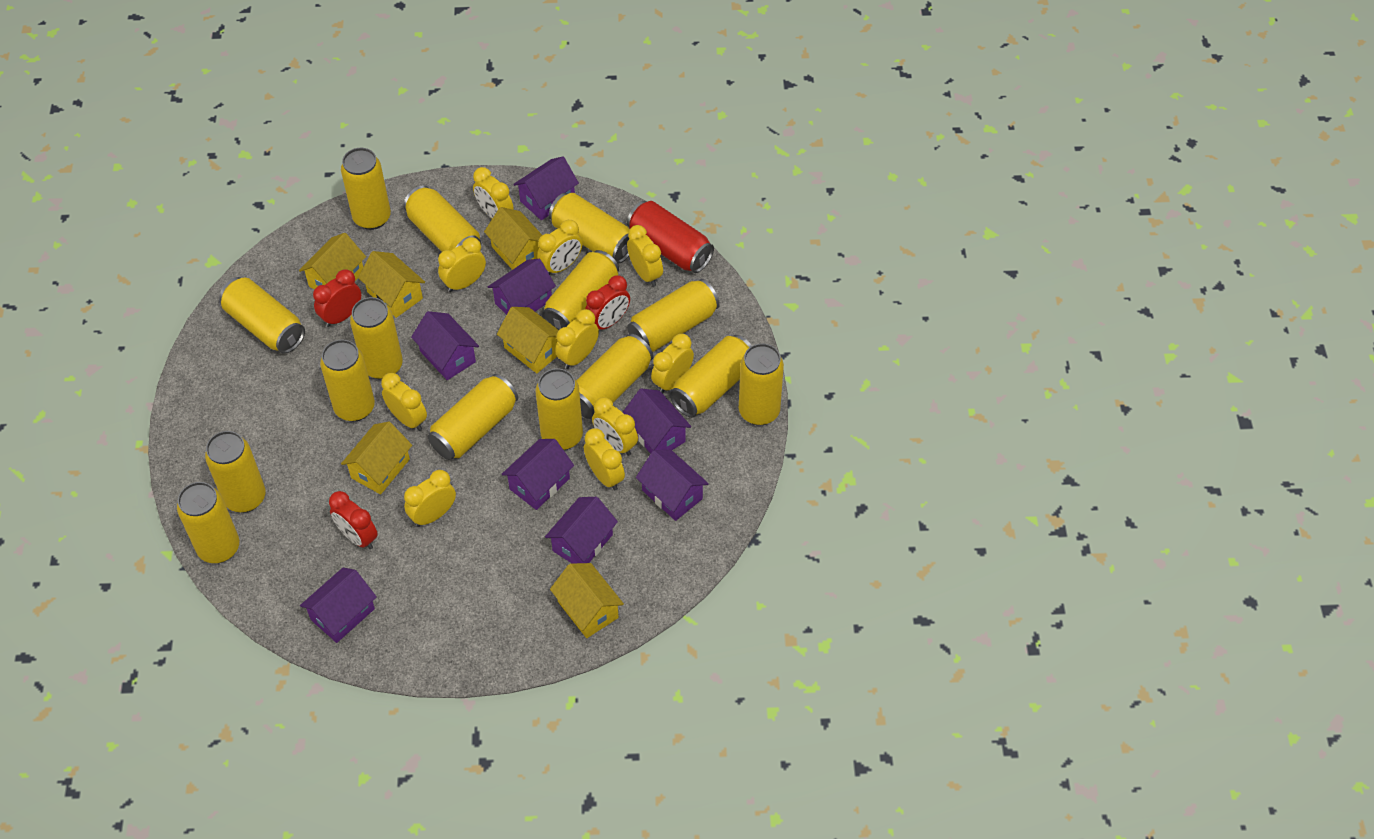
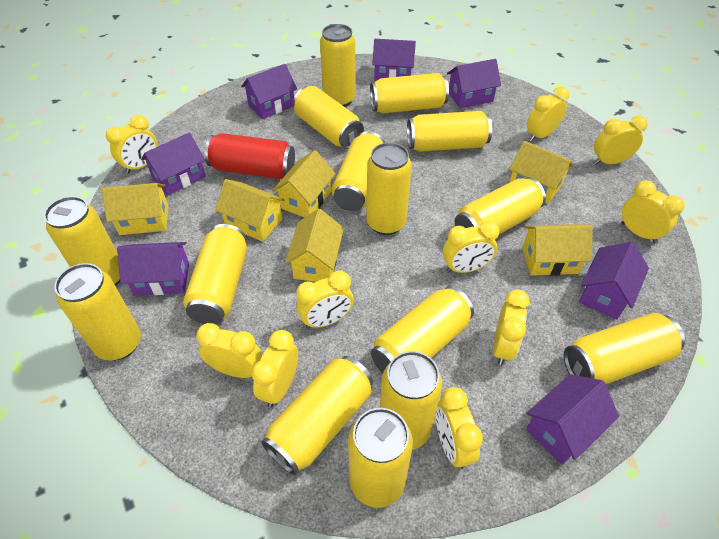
purple house: [300,568,377,643] [411,311,479,380] [488,259,556,315] [502,439,574,510] [513,157,579,220] [545,497,618,564] [622,389,691,454] [636,450,709,521] = 8 -> [117,242,189,295] [141,133,206,195] [241,64,297,119] [372,39,416,81] [447,59,501,108] [526,374,619,464] [579,241,649,320] = 7
red clock: [313,269,361,327] [329,491,378,549] [585,275,630,330] = 3 -> none = 0

